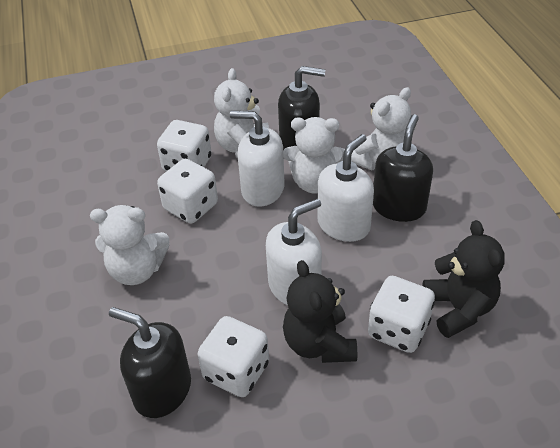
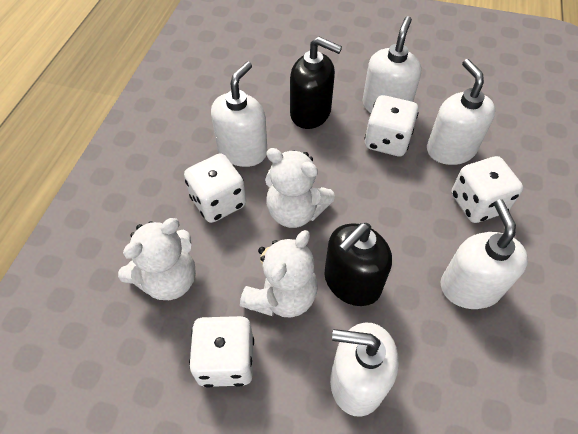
black soap dispenser: [109,307,191,418] [278,66,325,150] [373,114,433,222] = 3 -> [290,37,342,129] [325,223,392,306] = 2
black teddy bear: [283,260,357,363] [422,220,505,338] = 2 -> none = 0
white soap dispenser: [230,111,284,207] [266,198,322,305] [317,134,374,242] = 3 -> [211,61,267,167] [330,323,399,417] [363,16,422,113] [427,59,495,165] [441,199,528,309] = 5
white teddy bear: [90,205,170,285] [214,68,269,158] [283,117,345,194] [351,87,411,170] = 4 -> [118,218,196,300] [240,230,318,318] [265,148,335,228] = 3

